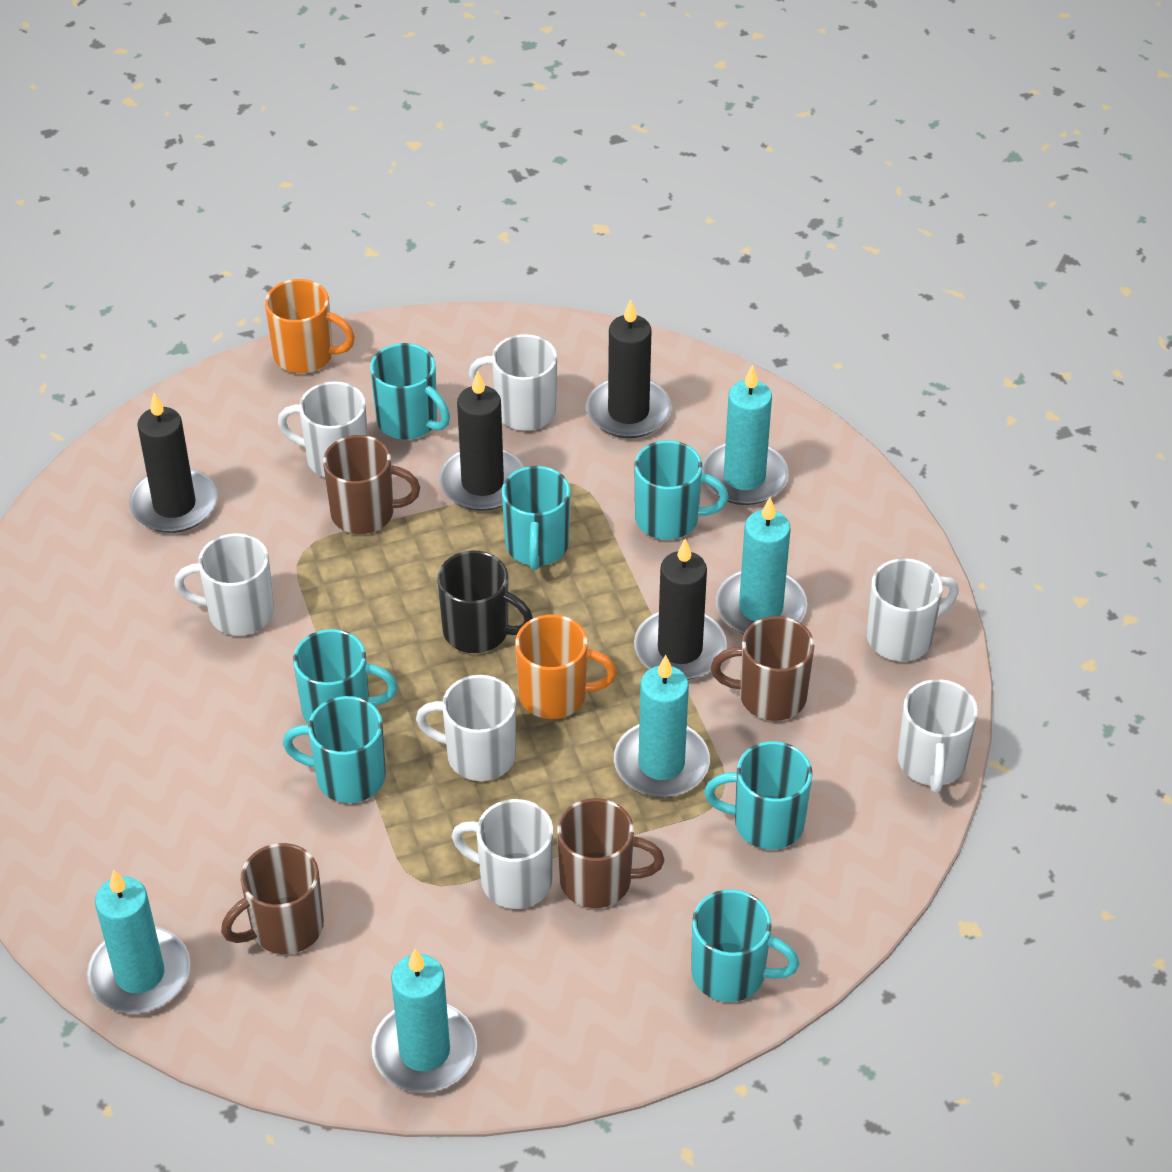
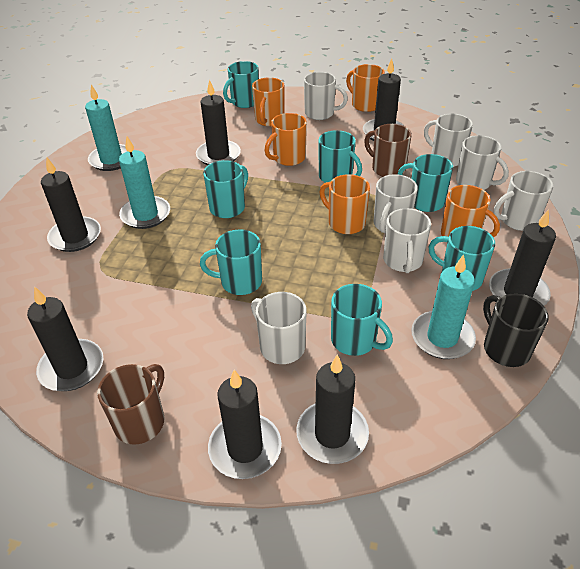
black candle: [129,393,218,533] [439,371,524,511] [586,299,671,438] [634,539,727,680] = 4 -> [27,286,103,391] [41,158,101,252] [196,79,241,165] [208,370,282,479] [296,355,369,464] [363,58,404,141] [489,209,556,306] = 7
brown mug: [221,843,324,954] [323,435,420,534] [557,798,664,908] [711,616,815,721] = 4 -> [97,364,164,445] [364,124,412,177] = 2
orange mug: [265,279,355,373] [515,615,617,719] = 2 -> [252,77,285,126] [264,113,307,166] [319,174,370,234] [346,64,385,112] [441,185,500,237] = 5
turquoise candle: [87,870,190,1013] [371,949,477,1093] [614,655,710,797] [702,365,789,505] [716,497,807,635] = 5 -> [85,84,127,171] [119,136,170,229] [411,254,476,359] = 3

